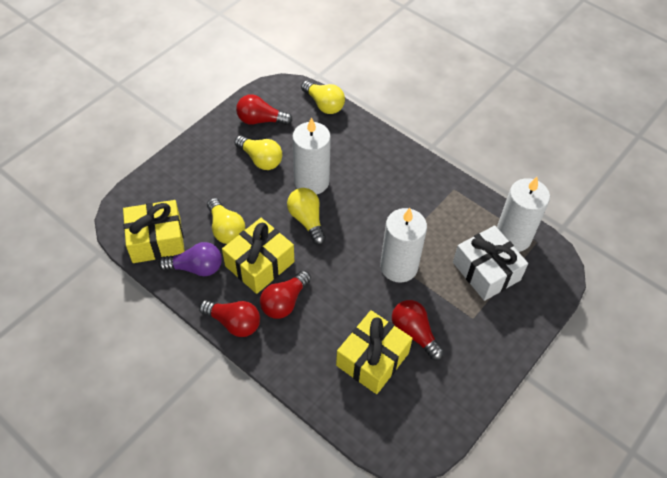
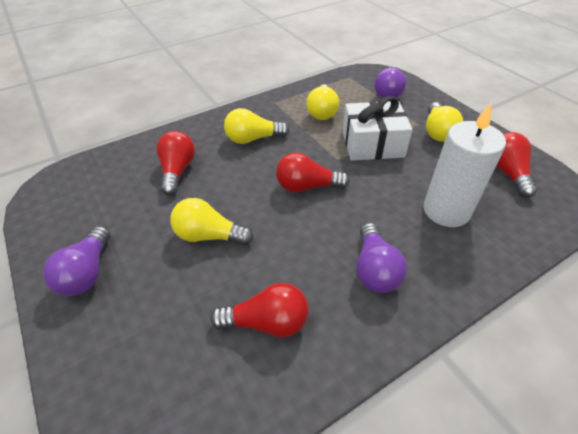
purple light bulb: [158,242,222,276] = 1 -> [43,226,110,296] [356,223,407,293] [375,67,406,98] = 3
white candle: [292,117,331,195] [380,208,427,283] [497,177,550,252] = 3 -> [423,103,506,227] = 1
yellow gift: [123,200,185,263] [222,218,294,294] [336,310,413,394] = 3 -> none = 0

